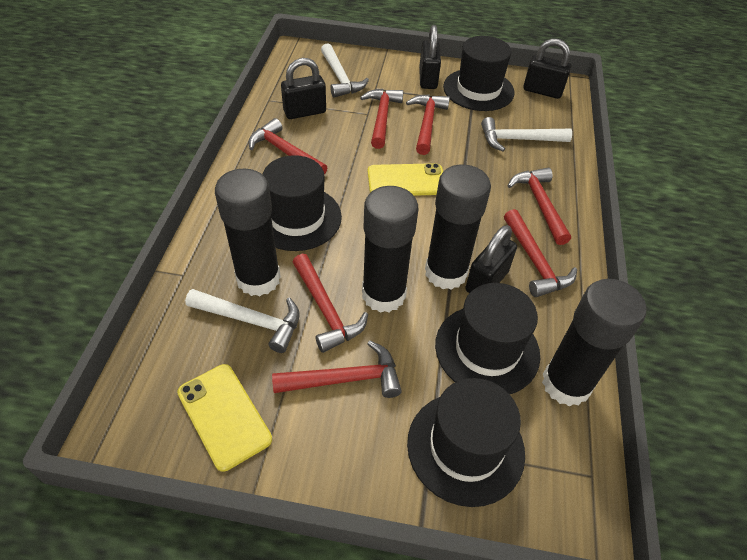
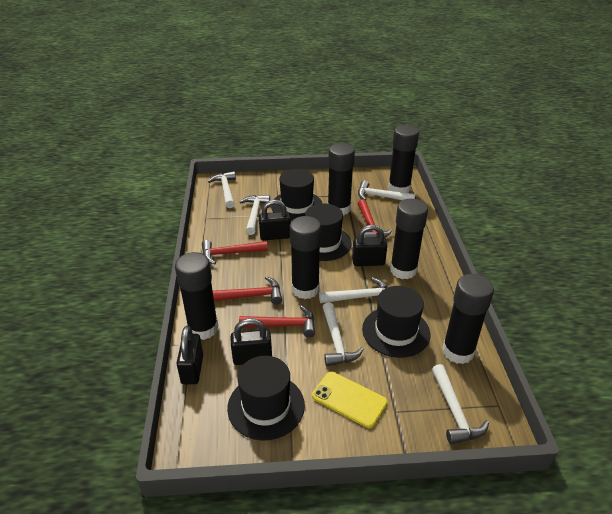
black glue stick: [215,169,281,296] [362,186,418,313] [425,164,491,290] [542,279,646,407] = 4 -> [175,252,219,340] [290,216,321,299] [328,143,355,215] [388,125,419,193] [390,199,428,279] [442,274,494,364] = 6
red hammer: [248,118,327,175] [272,341,402,398] [293,254,368,353] [360,89,404,149] [406,94,450,155] [504,209,577,297] [508,168,571,245] = 7 -> [202,240,268,264] [213,276,282,304] [239,305,315,337] [358,199,392,238] = 4
white hammer: [185,289,299,353] [321,43,369,97] [481,117,572,151] = 3 -> [208,171,236,208] [240,195,270,235] [319,277,388,303] [323,302,364,366] [358,180,415,200] [432,364,489,445] = 6
yellow phone: [177,364,272,472] [368,163,443,196] = 2 -> [312,372,388,428] = 1

